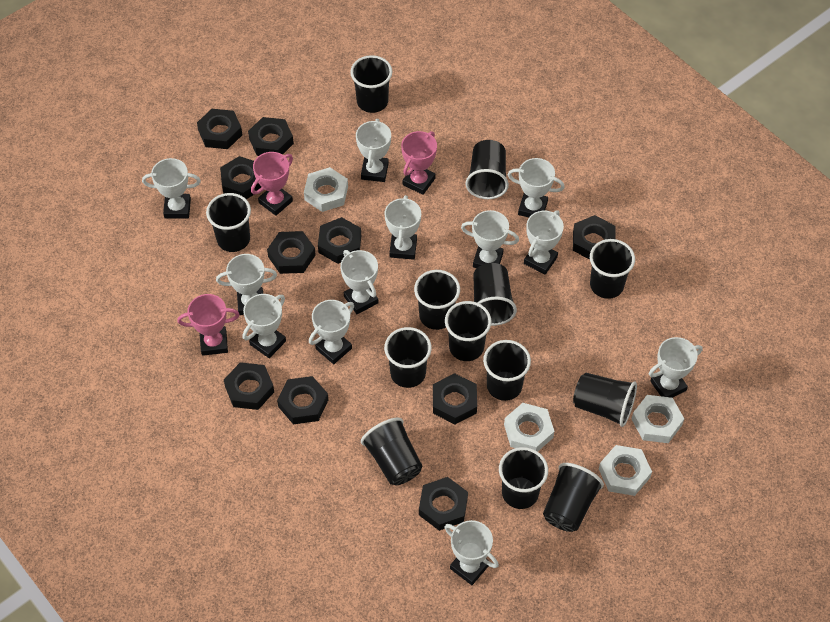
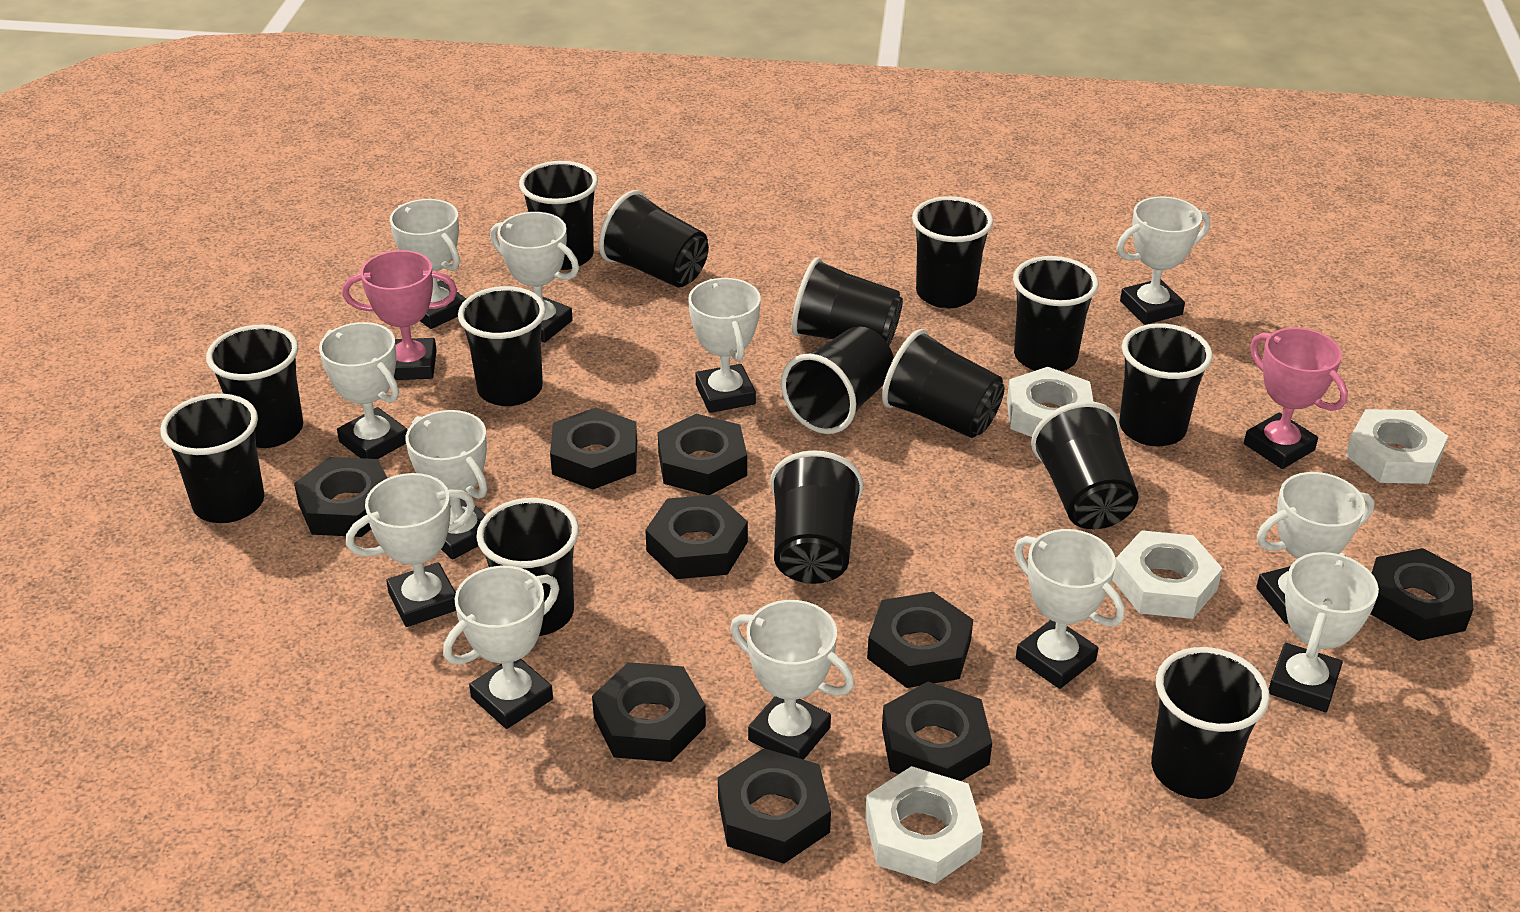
black cup: [206,193,251,252] [350,55,392,113] [361,418,422,485] [384,327,432,388] [414,270,460,330] [445,301,491,361] [466,140,509,199] [473,263,517,326] [483,340,531,401] [499,447,548,509] [543,463,604,532] [573,373,637,427] [590,239,635,299] = 13 -> [160,393,265,523] [206,325,303,448] [458,286,546,406] [476,498,579,636] [519,161,598,270] [599,190,709,288] [770,450,863,584] [781,326,894,434] [791,257,903,345] [882,329,1004,438] [912,196,993,308] [1013,256,1099,371] [1031,401,1138,529] [1119,323,1213,447] [1151,647,1270,799] = 15
black nut: [197,109,242,149] [220,156,261,199] [224,362,274,410] [248,117,294,156] [267,231,316,274] [277,376,328,425] [318,217,361,264] [419,477,468,531] [433,373,477,424] [573,215,615,260] = 10 -> [294,457,387,537] [550,407,637,489] [592,662,706,762] [645,494,748,579] [658,414,747,495] [718,748,831,864] [867,592,973,688] [882,682,992,781] [1370,548,1473,641] = 9
pink trophy: [177,294,240,356] [251,152,293,216] [401,131,437,195] = 3 -> [342,250,457,380] [1244,327,1348,469] = 2

